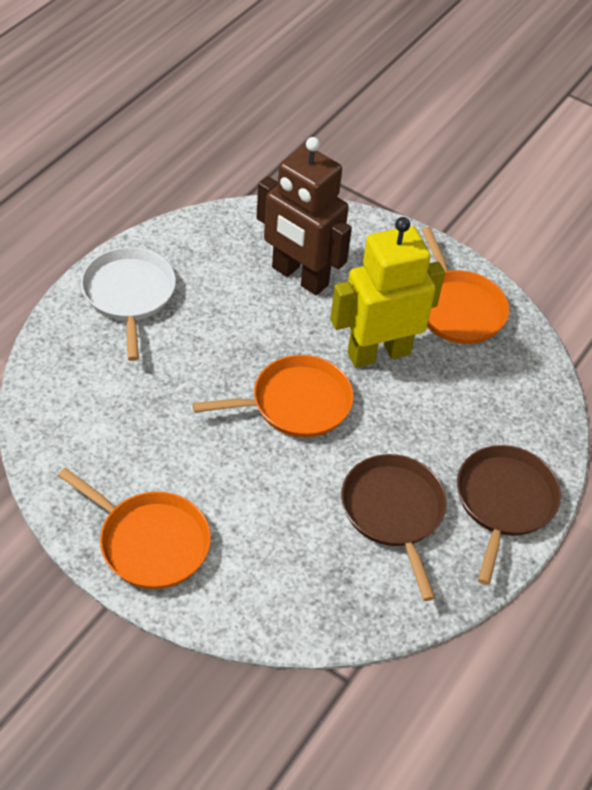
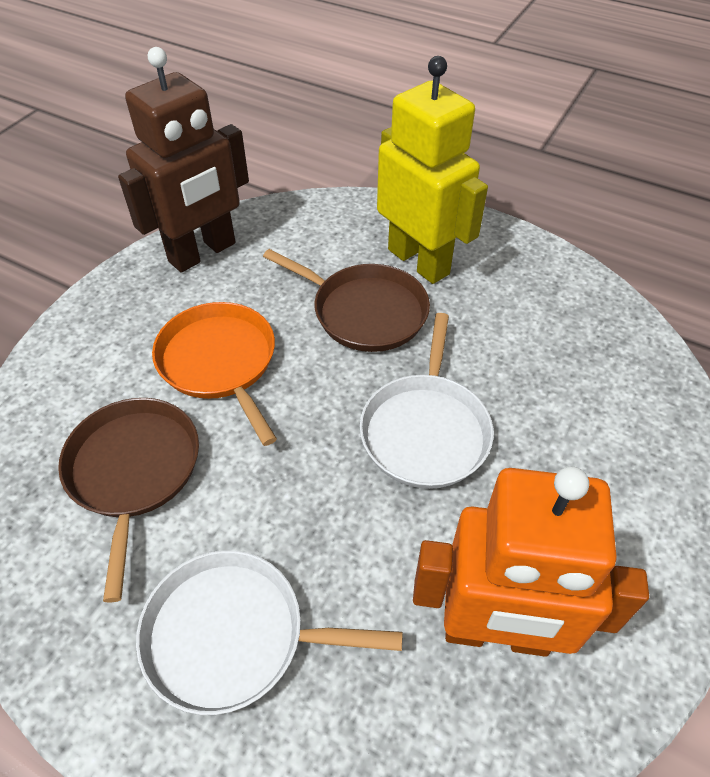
orange pan: [58,468,211,589] [192,355,354,437] [422,227,509,344] = 3 -> [152,302,277,446] = 1
orange robot: none = 0 -> [413,466,649,657] = 1
white pan: [81,247,176,361] = 1 -> [136,550,403,715] [360,313,494,489] = 2

